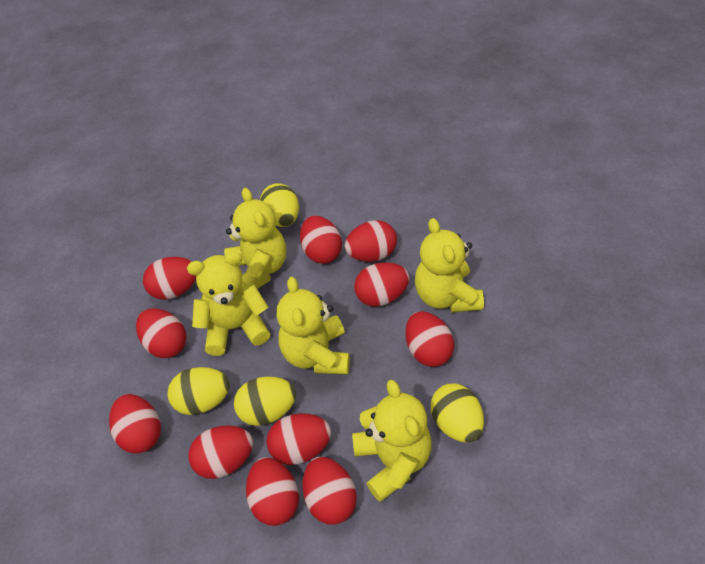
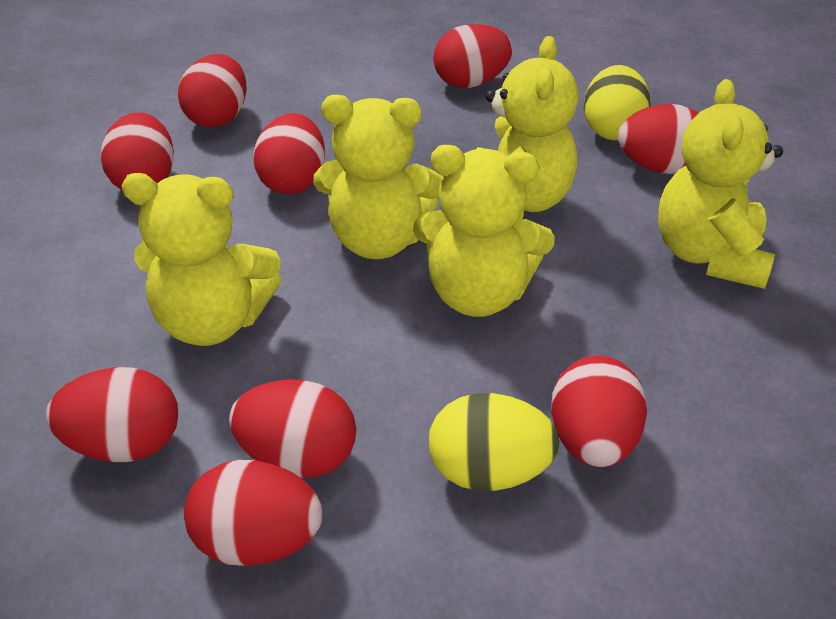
red egg: [109,394,161,454] [136,308,186,358] [143,257,196,300] [188,425,253,479] [246,457,299,526] [266,413,331,465] [300,216,342,264] [303,457,357,524] [345,220,397,262] [354,262,410,307] [405,311,454,367] = 11 -> [46,367,178,462] [101,112,174,190] [178,54,246,128] [184,460,323,566] [229,379,356,478] [254,113,325,195] [433,24,513,88] [551,356,647,467] [618,104,698,174] = 9
yellow egg: [168,367,230,415] [234,376,296,426] [260,183,299,227] [431,383,484,443] = 4 -> [429,393,560,491] [584,65,651,140] = 2

